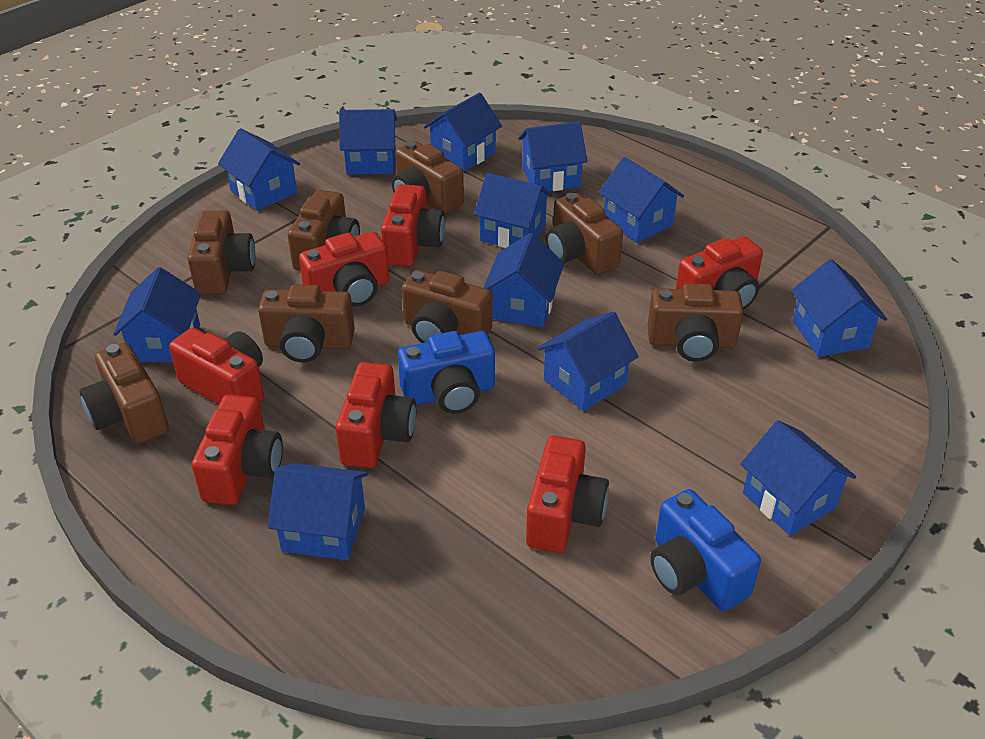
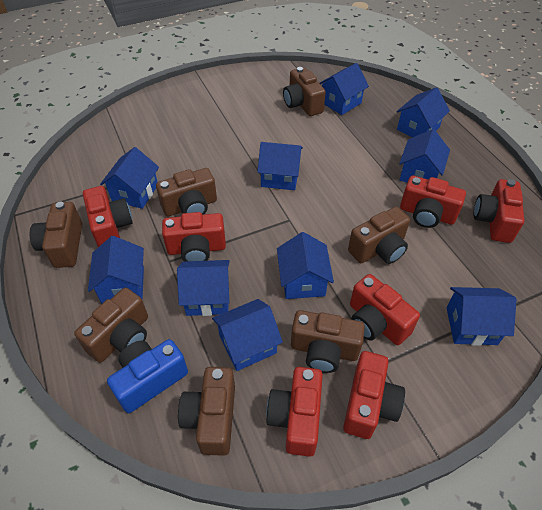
blue camera: [398,331,495,414] [650,489,761,611] = 2 -> [107,339,188,413] = 1
blue house: [113,267,201,362] [218,128,300,211] [268,463,368,560] [339,109,397,175] [424,93,502,171] [474,173,552,248] [483,233,564,327] [518,122,588,191] [537,311,639,411] [598,157,684,243] [740,420,856,536] [791,259,887,357] = 12 -> [88,236,144,303] [100,147,159,209] [177,260,230,316] [212,299,283,371] [257,142,303,190] [277,232,334,299] [319,63,369,115] [397,87,450,137] [399,129,450,182] [446,287,517,346] = 10
brown camera: [79,342,169,444] [188,210,255,295] [258,284,355,363] [288,190,360,271] [392,141,464,214] [402,270,492,343] [546,193,623,275] [648,283,744,362] = 8 -> [30,202,82,268] [74,287,148,363] [156,168,217,217] [178,367,235,456] [283,67,326,116] [291,310,365,373] [348,207,410,264] = 7

